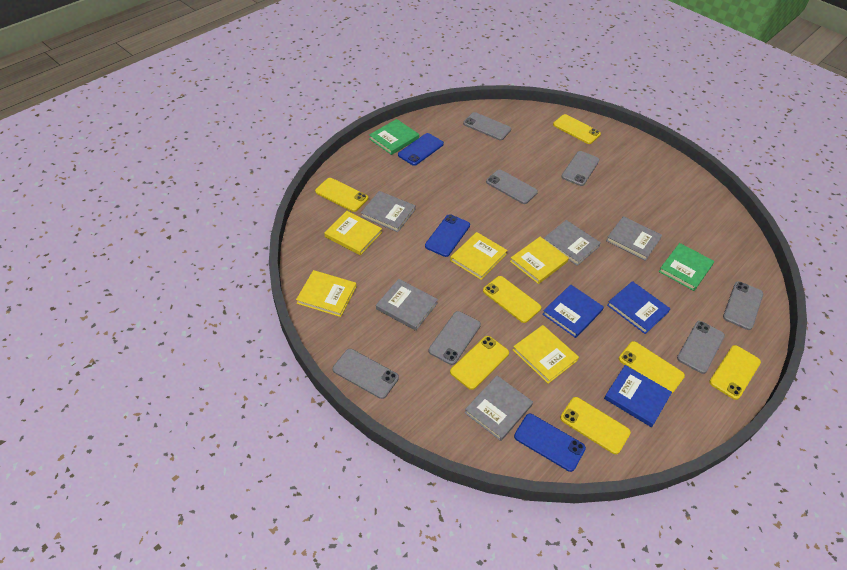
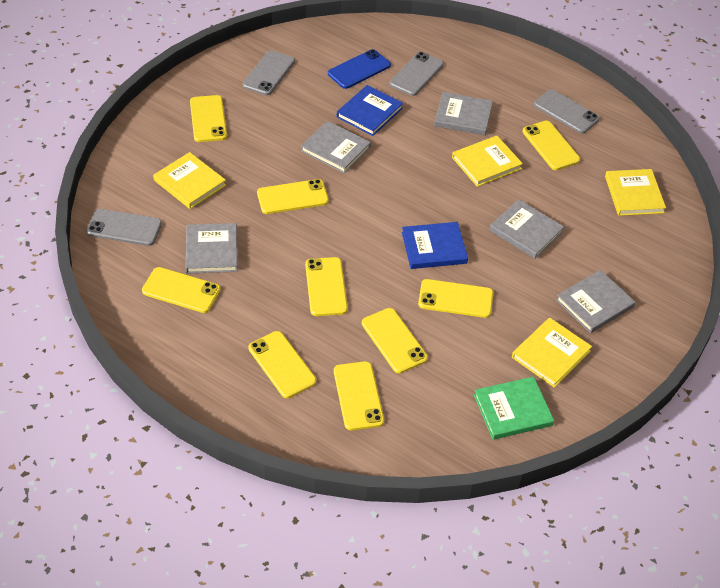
blue book: [542,284,604,338] [604,365,672,427] [607,281,670,334] = 3 -> [337,85,403,136] [402,222,468,269] = 2
blue phone: [398,133,444,166] [425,214,470,257] [514,414,586,472] = 3 -> [328,49,391,89] = 1
green book: [369,119,419,155] [659,243,714,291] = 2 -> [474,377,554,440] = 1
grey phone: [333,349,399,399] [428,311,481,365] [463,112,511,140] [486,169,538,204] [561,151,600,186] [677,321,725,374] [723,281,763,330] = 7 -> [86,209,162,246] [243,50,295,95] [389,52,444,96] [534,89,600,133] = 4
yellow book: [296,270,356,317] [324,211,382,255] [450,232,508,280] [510,237,569,284] [513,325,579,384] = 5 -> [153,152,226,209] [452,136,523,187] [512,318,592,388] [605,169,666,216] = 4
yellow phone: [315,178,368,212] [450,336,509,390] [483,276,541,323] [553,114,601,144] [560,397,631,454] [619,341,685,394] [709,345,761,400] = 7 -> [142,267,221,313] [190,95,227,142] [248,331,316,398] [257,179,329,214] [305,257,348,316] [334,361,384,431] [362,308,428,374] [418,279,493,318] [522,121,580,170] = 9

